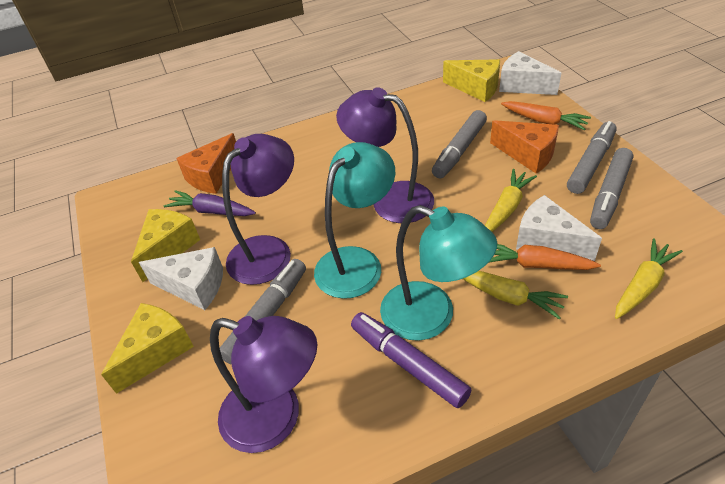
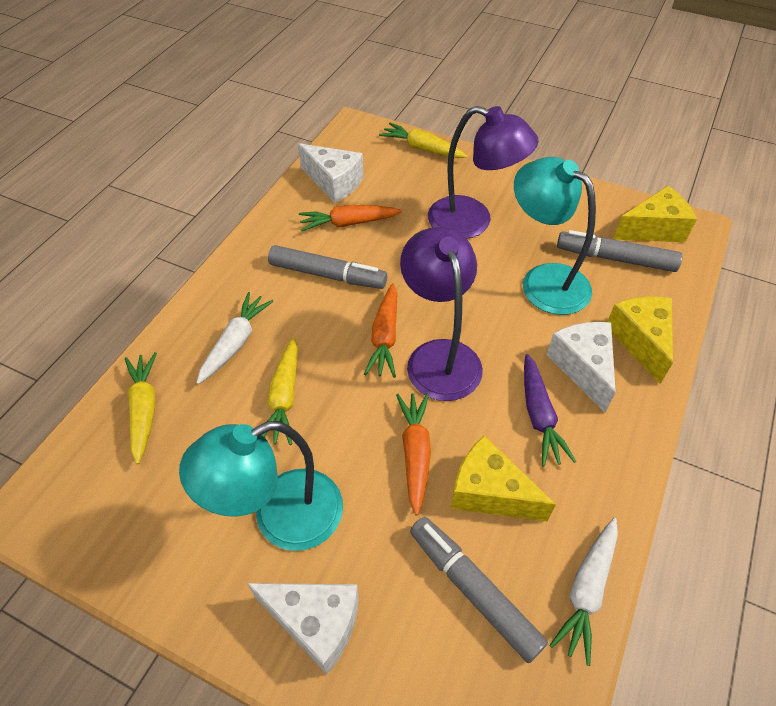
grey marker: [220,259,306,365] [432,110,487,178] [567,121,617,194] [590,148,633,229] = 4 -> [268,245,387,289] [410,517,548,663] [557,230,682,272] = 3
orange carrot: [488,244,601,270] [501,101,591,130] = 2 -> [299,205,402,231] [364,283,397,378] [396,393,431,515] = 3
orange cheese: [176,133,236,194] [490,120,559,174] = 2 -> none = 0
purple lamp: [210,316,318,453] [222,134,294,285] [336,87,434,223] = 3 -> [400,227,483,401] [428,106,539,239] = 2
purple marker: [351,312,471,408] = 1 -> none = 0
white carrot: none = 0 -> [196,292,274,384] [549,518,618,666] = 2

